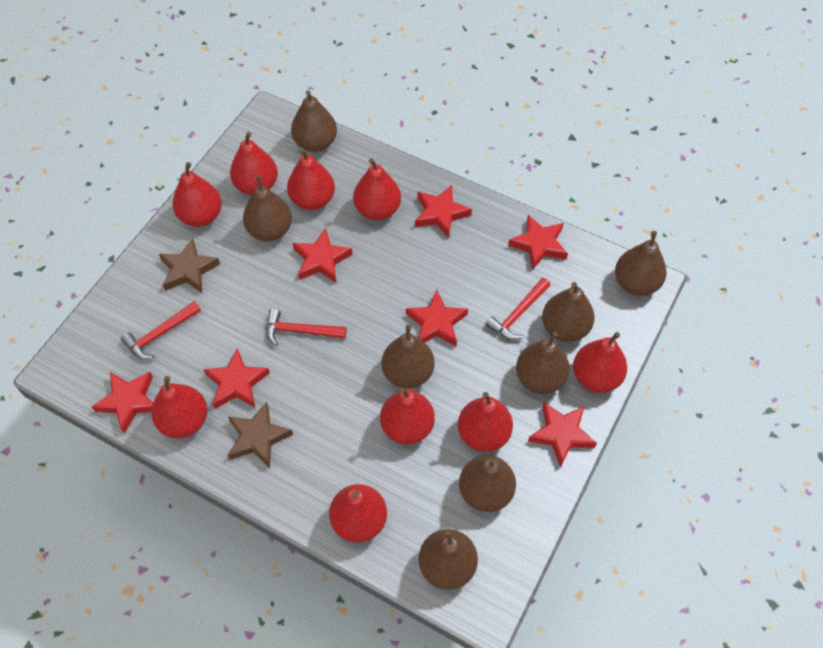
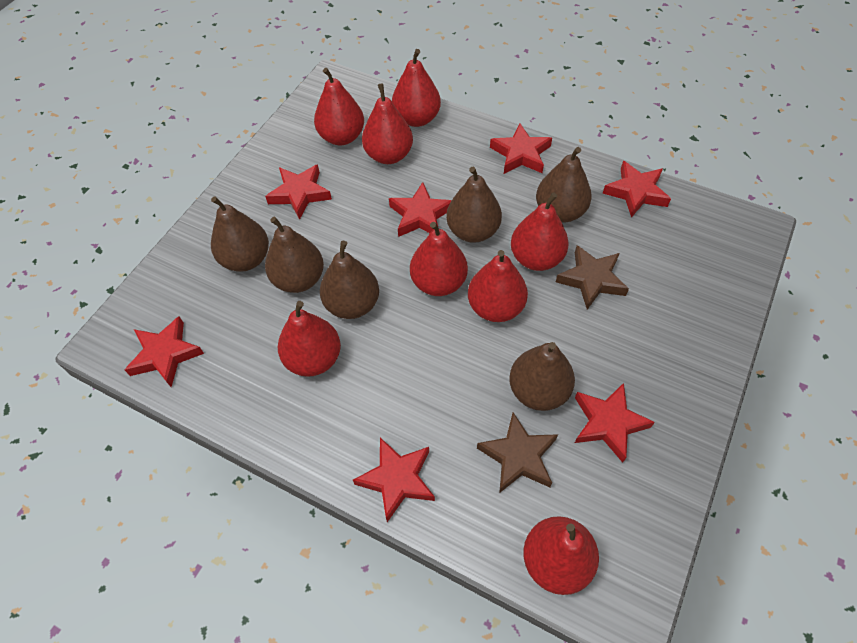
brown pear: [243,175,292,241] [291,90,337,152] [382,325,435,389] [419,529,478,590] [459,455,516,512] [516,332,570,394] [542,282,595,342] [615,231,667,296] = 8 -> [211,196,269,272] [265,217,324,293] [320,241,379,319] [446,167,502,243] [509,342,575,411] [536,147,592,223] = 6
red hammer: [121,301,201,359] [266,309,346,346] [485,278,550,340] = 3 -> none = 0
red pear: [151,376,208,438] [173,162,222,227] [230,132,278,195] [287,149,335,210] [329,484,387,543] [353,158,401,220] [380,388,435,444] [458,392,513,452] [573,332,627,393] = 9 -> [278,301,341,377] [314,68,364,145] [362,83,413,164] [392,49,441,127] [410,222,468,296] [468,250,528,322] [511,192,569,271] [523,516,599,595] = 8

